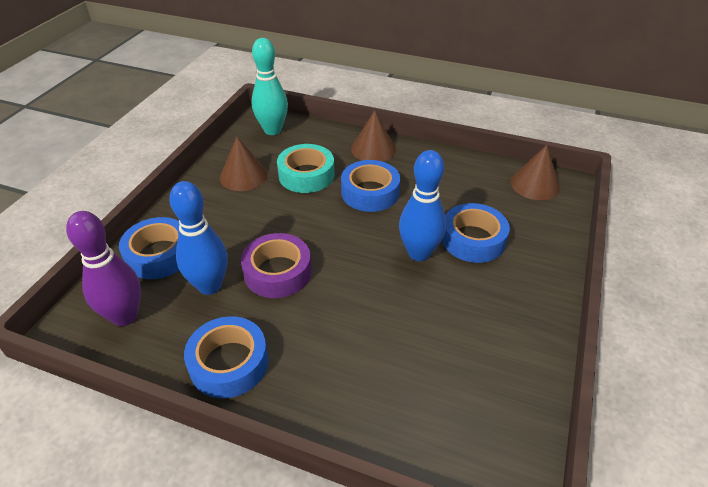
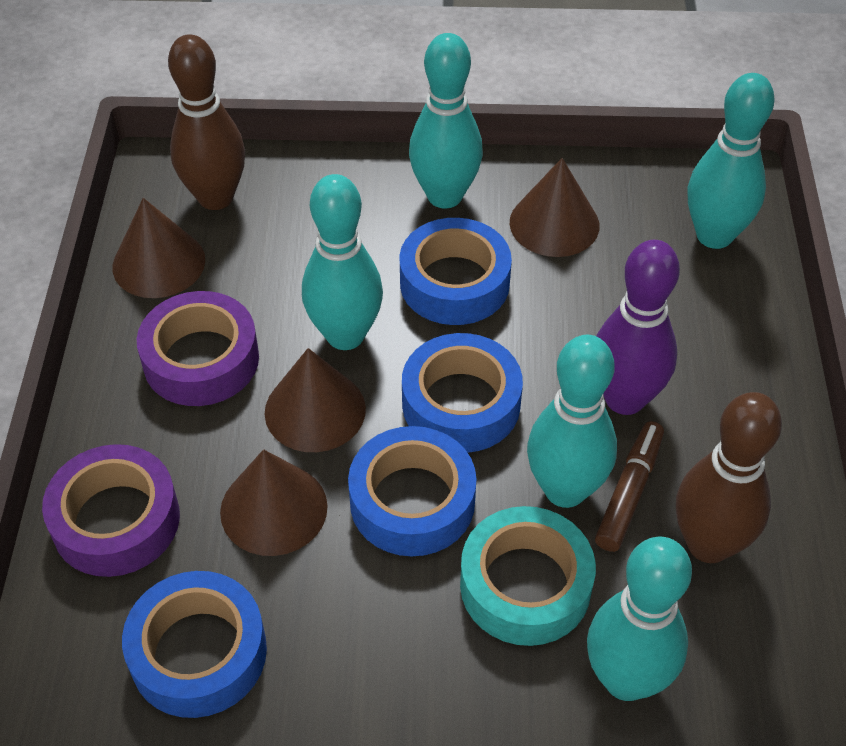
blue bowling pin: [169,181,228,295] [399,150,446,261] = 2 -> none = 0
brown bowling pin: none = 0 -> [168,34,245,210] [676,392,782,563] = 2
brown cone: [220,137,268,191] [351,110,396,162] [511,145,560,200] = 3 -> [113,198,205,298] [220,449,328,556] [264,348,366,452] [510,158,599,257] = 4
brown marker: none = 0 -> [595,421,664,552] = 1
purple tape: [241,233,312,298] = 1 -> [42,444,180,577] [137,291,259,406] = 2
turquoise bowling pin: [251,38,288,135] = 1 -> [302,174,383,350] [409,33,483,208] [527,334,617,508] [587,537,692,701] [688,73,775,249] = 5

